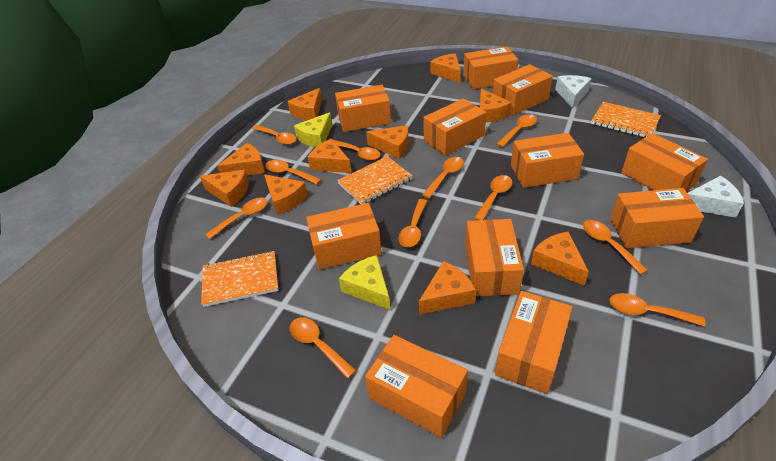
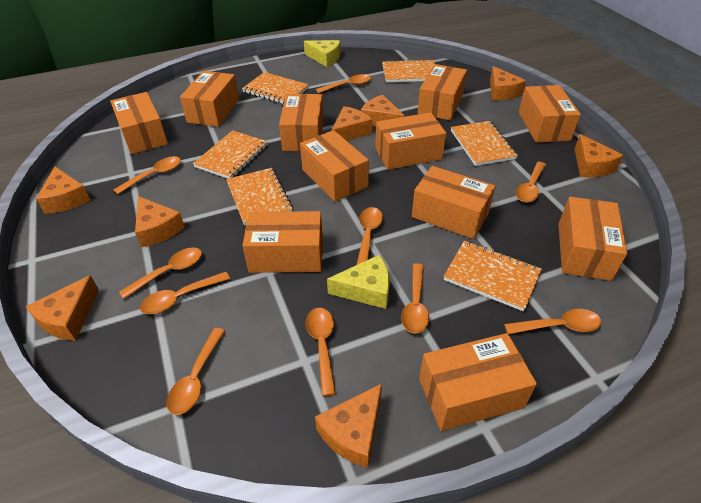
orange cheese: [200,170,249,207] [217,143,265,175] [264,174,308,215] [287,88,322,120] [307,139,352,173] [366,125,409,159] [419,261,476,315] [430,53,461,83] [480,89,511,122] [531,231,589,286] = 10 -> [26,275,99,341] [36,166,90,214] [135,196,185,248] [315,384,382,468] [331,106,373,141] [361,95,404,126] [490,66,526,100] [575,134,623,178] = 8
orange notebook: [201,251,278,307] [337,156,412,204] [591,102,661,138] = 3 -> [193,130,268,179] [226,168,293,225] [242,72,309,104] [382,59,435,83] [444,241,542,311] [451,121,518,166] = 6
orange spoon: [205,197,267,239] [252,125,296,145] [265,160,321,185] [290,317,357,379] [333,140,380,160] [398,199,427,247] [422,157,464,199] [474,175,512,220] [496,114,537,147] [583,220,648,275] [609,293,705,327] = 11 -> [113,156,181,194] [119,247,202,299] [140,272,230,314] [166,328,225,415] [306,308,336,396] [316,74,371,93] [356,207,383,265] [401,263,429,334] [504,309,601,334] [515,162,546,203] = 10
white cheese: [555,75,592,109] [688,176,744,218] = 2 -> none = 0

